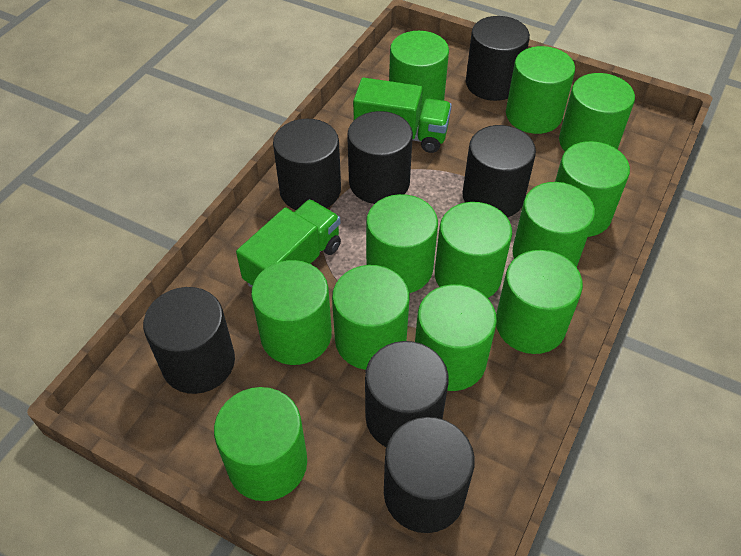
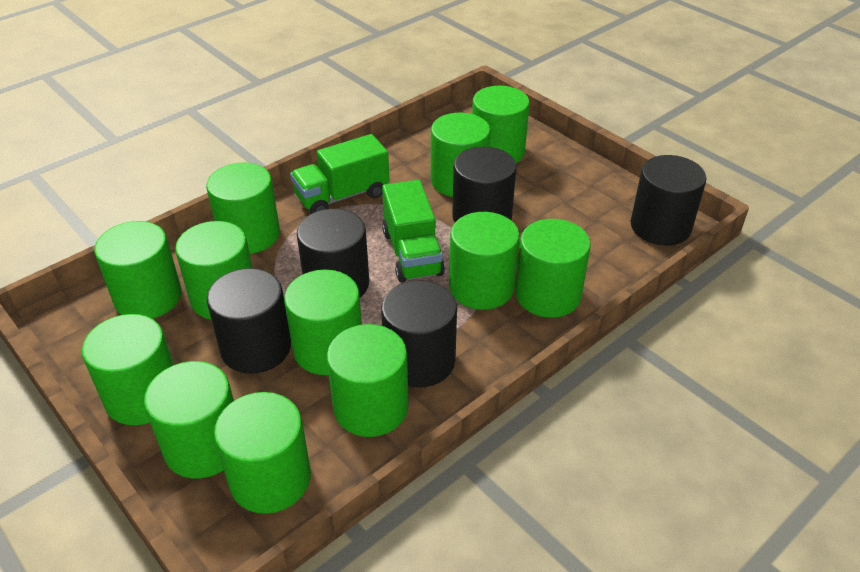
black cylinder: [143,287,235,394] [273,119,341,210] [347,111,413,204] [365,341,449,447] [384,417,475,533] [462,125,536,218] [466,16,530,101] = 7 -> [207,268,291,374] [297,209,369,297] [381,280,457,387] [452,146,516,222] [631,155,706,246] = 5

